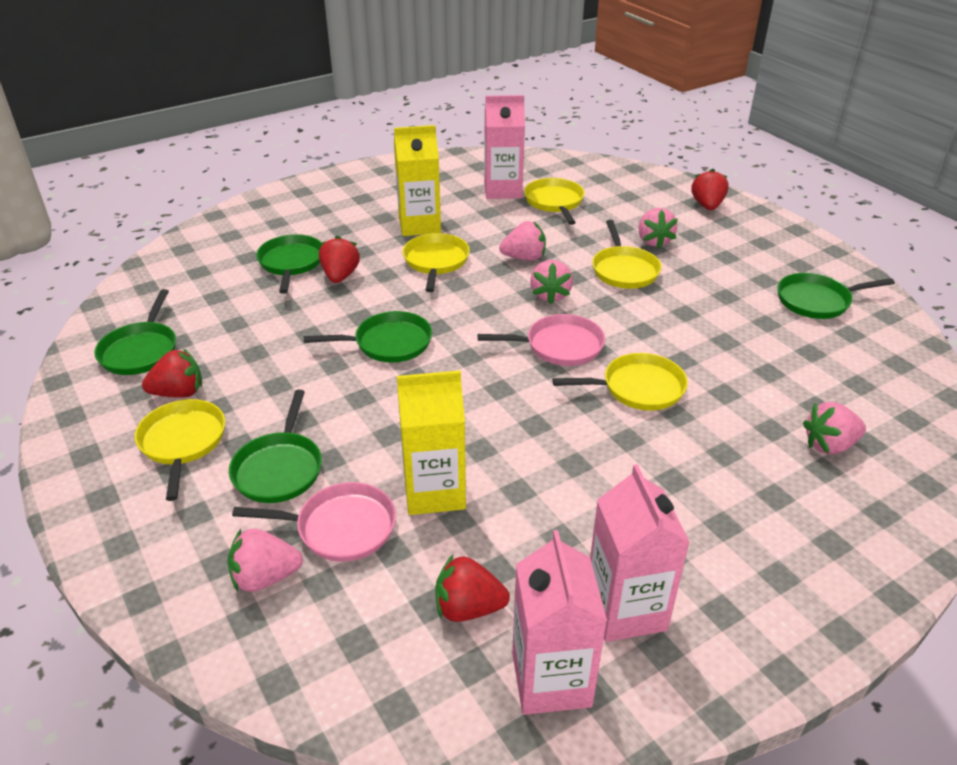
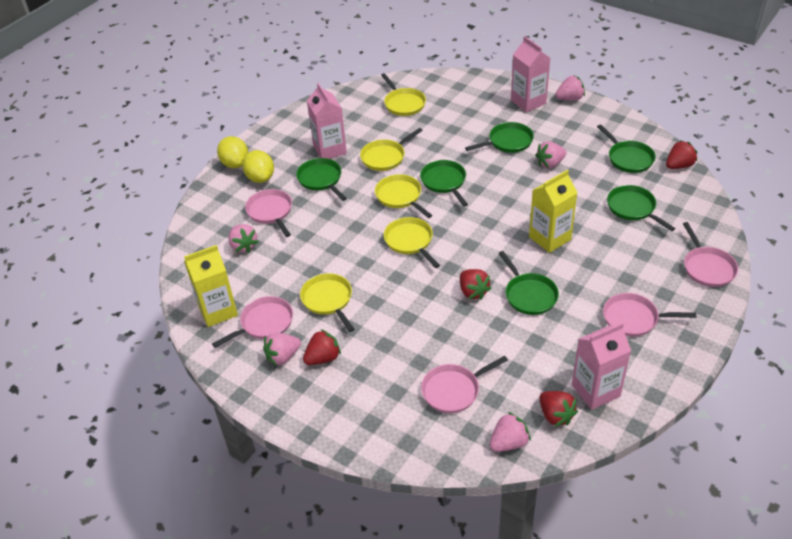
green pan: [94,289,176,375] [229,390,322,503] [256,234,323,294] [304,311,432,362] [777,273,895,319] = 5 -> [296,158,347,201] [420,160,468,207] [465,122,534,153] [498,251,559,315] [597,124,656,173] [607,185,676,231] = 6
pink pan: [232,482,396,562] [478,314,605,366] = 2 -> [212,296,293,348] [245,189,292,237] [421,356,508,413] [603,293,696,337] [683,222,738,287] = 5
yellow lemon: none = 0 -> [217,136,248,168] [242,150,274,183] = 2

